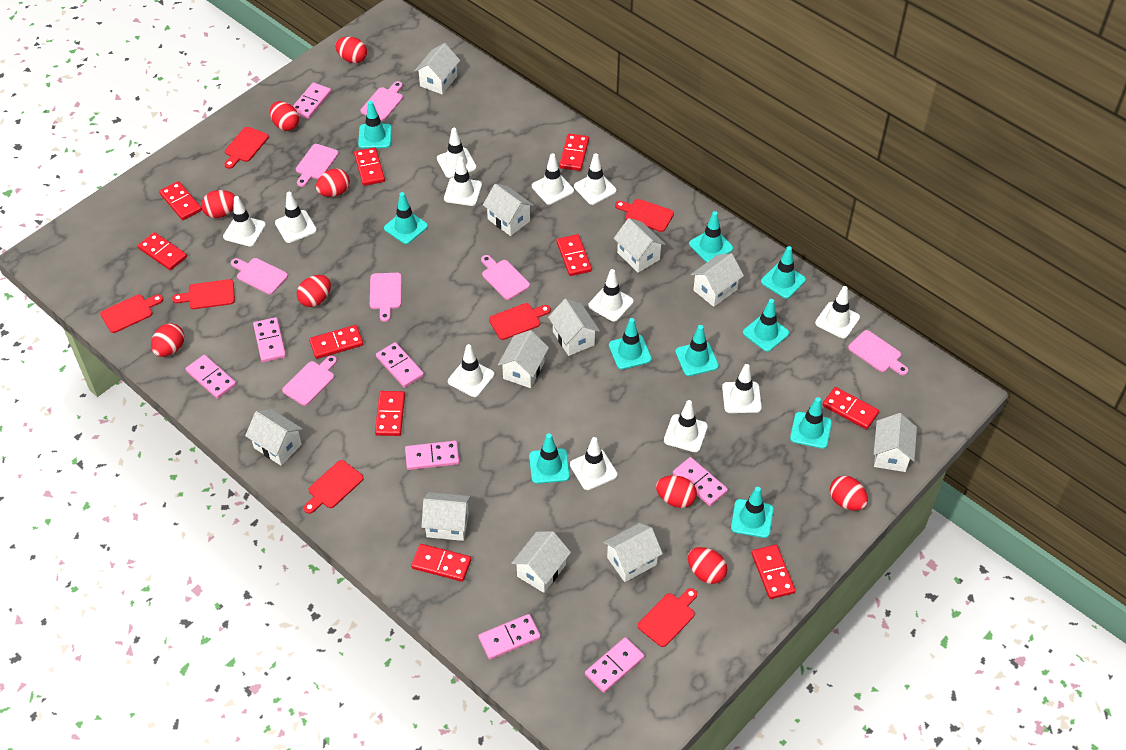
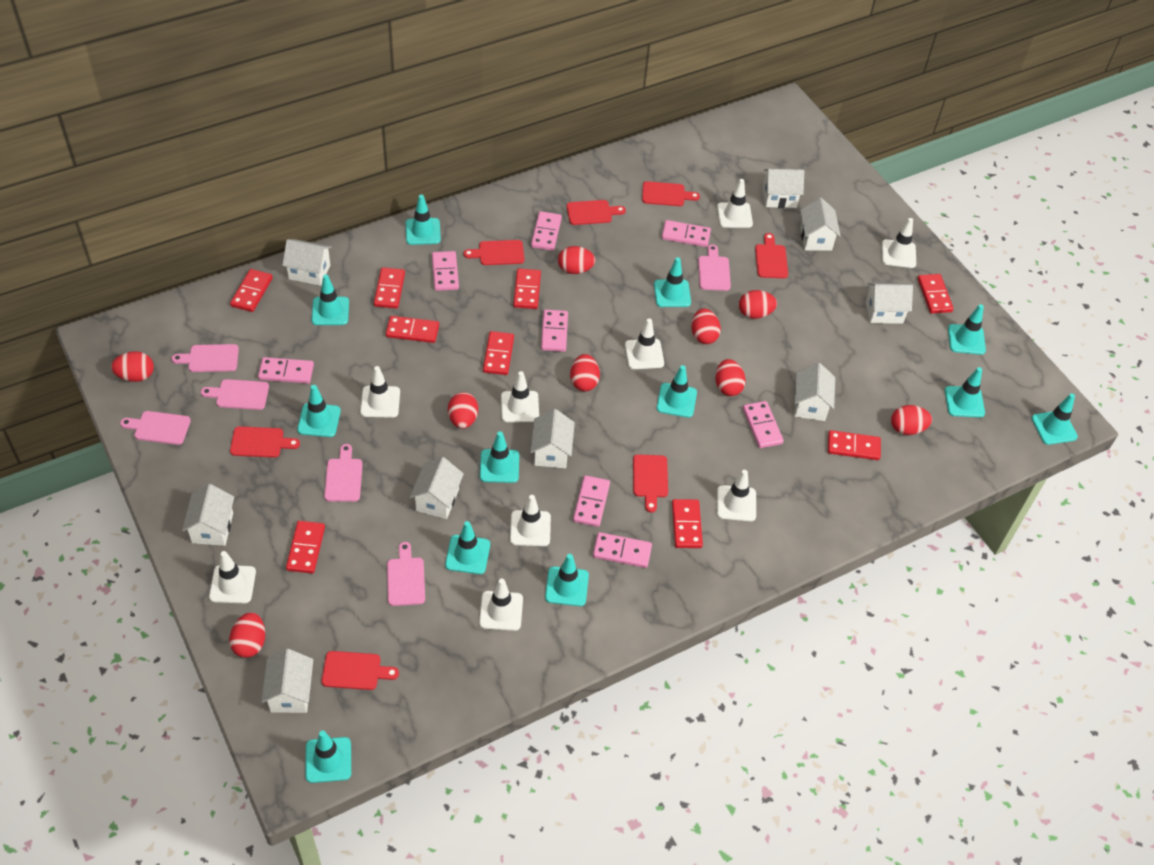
pink cutting board: [231,258,288,295] [282,355,337,406] [296,144,339,187] [361,81,403,121] [370,273,402,322] [481,255,530,300] [848,330,908,375] = 7 -> [120,411,191,445] [172,344,239,372] [201,379,269,410] [324,444,363,502] [387,542,425,606] [698,245,731,291] = 6
red domino: [138,232,187,270] [159,181,202,220] [309,325,363,359] [354,147,385,186] [375,391,405,436] [411,544,471,582] [557,234,592,276] [559,134,589,171] [751,545,795,599] [823,387,879,430] = 10 -> [230,269,273,312] [286,521,325,573] [374,267,405,309] [386,316,439,343] [483,331,514,375] [513,268,541,309] [672,499,703,548] [828,430,881,460] [918,274,954,314] = 9
turquoise traffic cone: [358,101,392,149] [384,192,428,244] [529,433,570,484] [609,318,652,369] [675,325,719,376] [689,211,733,263] [731,487,774,538] [743,299,789,352] [761,246,806,299] [790,397,832,449] = 10 -> [297,385,341,437] [305,731,351,783] [312,274,349,325] [406,194,441,245] [445,521,490,574] [480,431,519,483] [545,554,589,606] [654,257,691,307] [657,365,697,418] [945,367,985,417] [948,304,986,355] [1032,394,1078,445] = 12
white house: [245,409,303,465] [415,43,460,94] [421,492,470,541] [483,184,534,236] [498,330,549,388] [512,531,571,593] [548,299,600,356] [603,523,663,582] [614,218,665,273] [691,253,744,307] [874,413,917,472] = 11 -> [182,484,234,546] [261,649,313,713] [282,239,332,286] [410,457,464,519] [531,409,575,468] [763,169,804,208] [794,363,835,421] [800,198,841,251] [866,283,913,324] = 9
white traffic cone: [223,196,266,247] [275,192,317,243] [437,128,476,178] [444,157,482,206] [448,344,494,397] [532,153,574,205] [570,437,617,490] [574,153,616,205] [588,269,634,322] [664,400,708,452] [722,364,762,413] [815,286,860,338] = 12 -> [209,551,256,603] [360,366,400,418] [479,579,523,631] [501,371,539,422] [510,495,551,546] [625,318,664,369] [717,179,753,228] [717,470,756,521] [882,218,916,268] = 9

